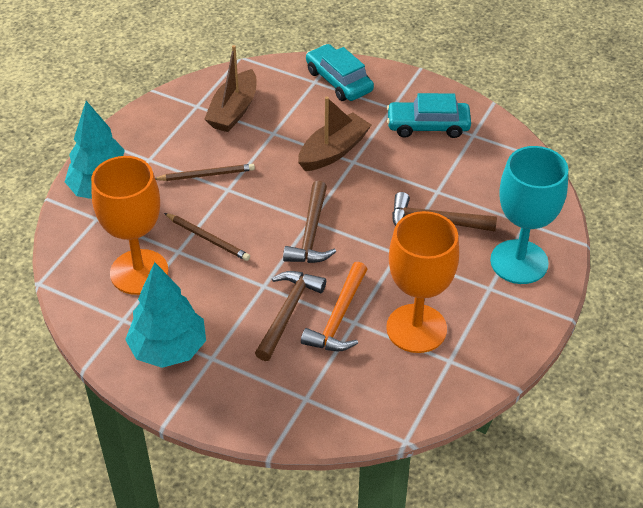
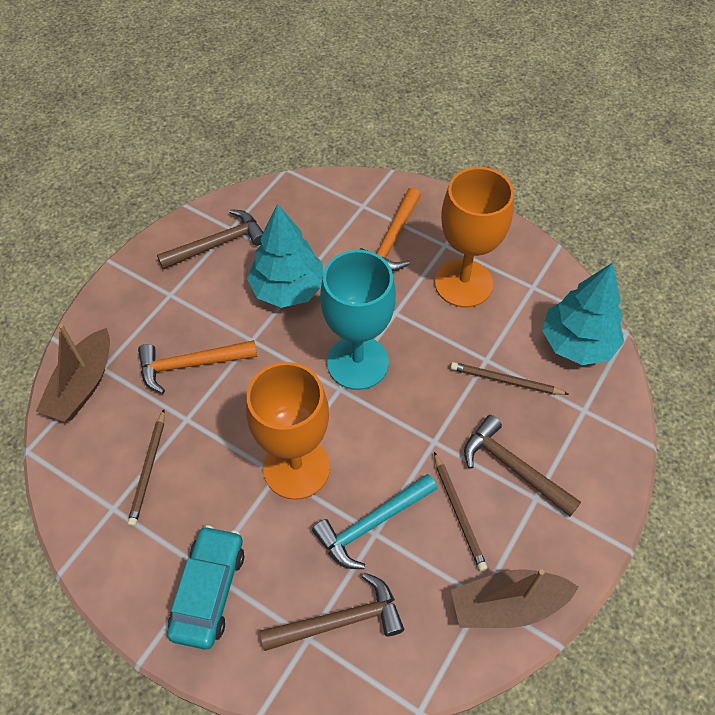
brown pencil: [155,164,255,181] [164,213,250,261] = 2 -> [127,409,165,527] [434,452,487,571] [450,362,569,395] = 3
orange hammer: [301,262,367,351] = 1 -> [138,340,257,394] [359,188,421,271] = 2
turquoise car: [306,44,374,101] [387,93,471,138] = 2 -> [167,525,244,650] = 1
turquoise hammer: none = 0 -> [312,474,437,569] = 1

